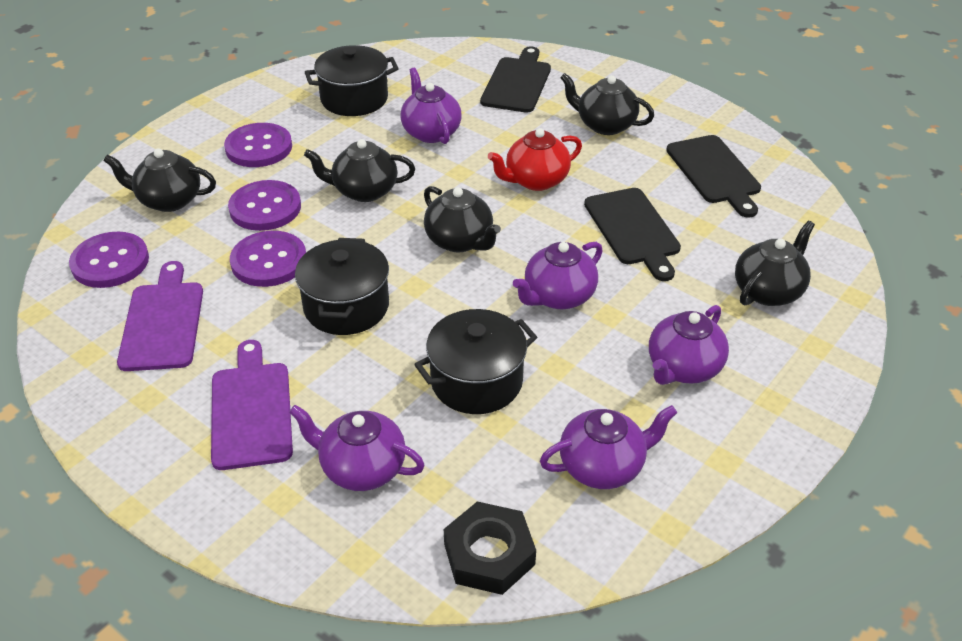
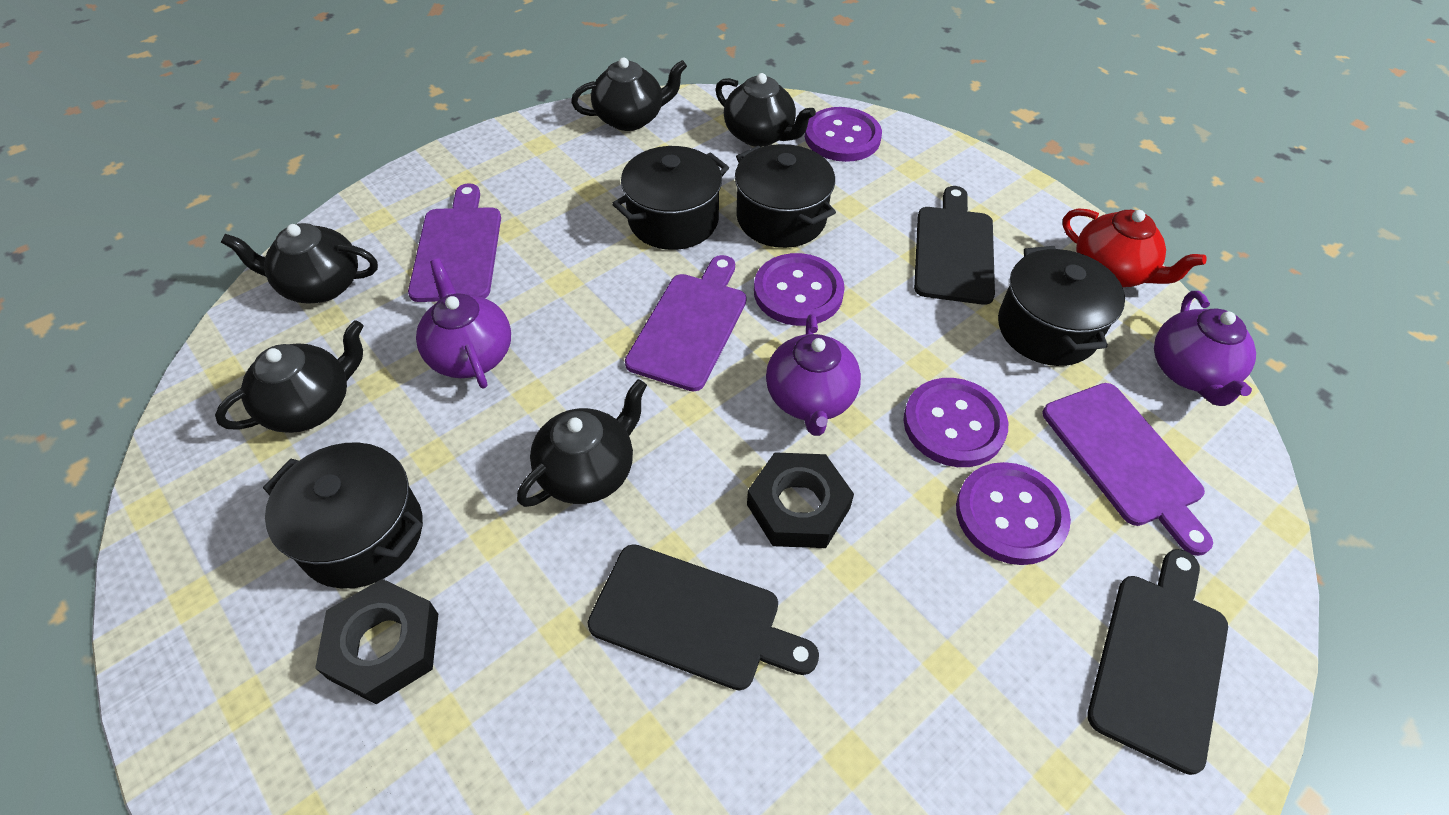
black nut: [444,501,536,595] = 1 -> [315,579,438,704] [747,452,854,548] = 2
black pot: [295,238,389,335] [305,45,399,116] [414,309,537,414] = 3 -> [263,442,423,588] [612,146,729,250] [735,144,836,248] [998,246,1125,366] = 4
purple cutting board: [117,261,203,371] [211,340,293,470] = 2 -> [408,183,501,302] [625,255,747,391] [1043,383,1213,556] = 3
purple teapot: [289,405,425,491] [401,68,462,144] [513,242,603,309] [540,405,677,489] [649,305,729,385] = 5 -> [416,258,511,389] [766,314,861,436] [1154,291,1256,406] = 3

